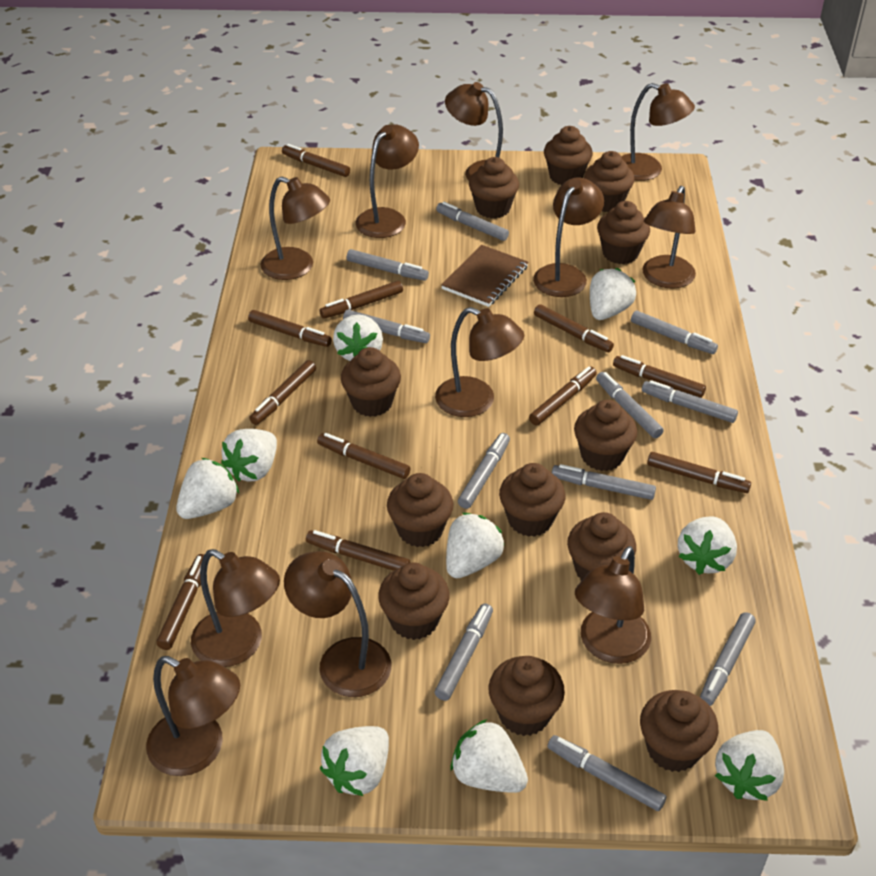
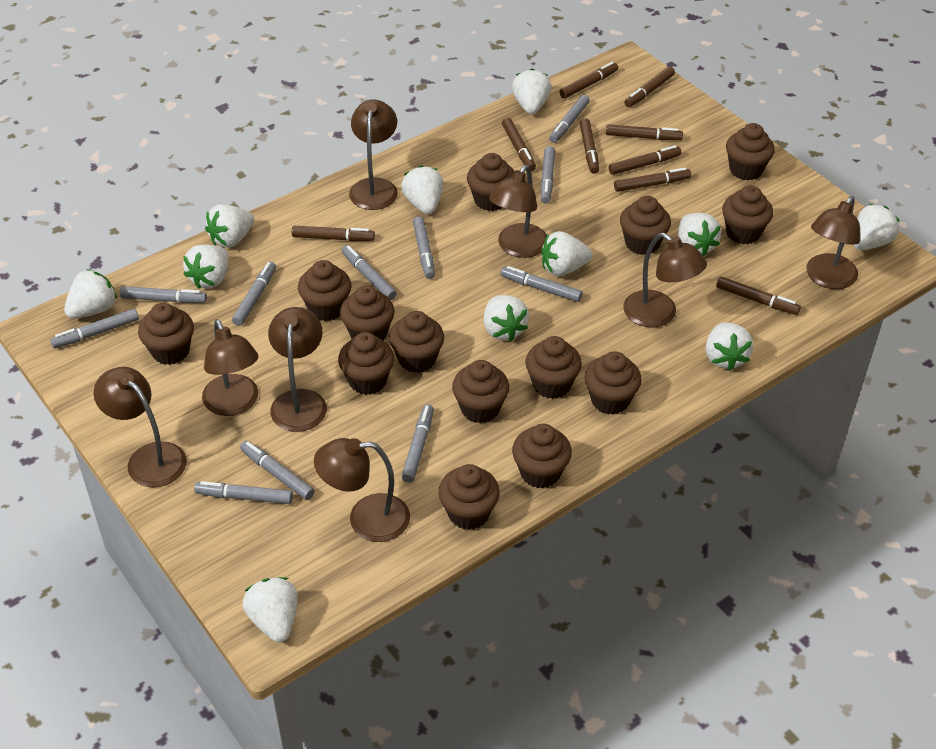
brown cupcake: [341,347,401,417] [378,563,450,640] [387,473,454,547] [469,157,519,219] [488,656,565,736] [499,463,565,537] [544,126,593,185] [567,512,636,581] [574,400,637,471] [584,151,634,212] [597,201,650,264] [640,690,718,772] = 12 -> [138,303,194,365] [298,260,351,321] [338,332,394,395] [340,285,395,341] [389,311,444,373] [439,464,500,530] [452,360,509,423] [467,153,514,211] [512,424,572,488] [525,336,582,399] [585,351,642,414] [620,196,671,255] [722,185,773,244] [726,123,775,180] = 14
brown lamp: [146,656,240,776] [191,549,280,667] [261,177,330,280] [284,551,391,697] [355,124,419,238] [435,307,524,417] [445,82,513,181] [533,178,604,297] [575,546,651,664] [621,83,695,181] [642,186,696,288] = 11 -> [94,367,187,488] [202,319,258,416] [268,307,327,432] [314,438,410,542] [349,99,398,210] [489,165,547,258] [623,233,707,328] [806,196,861,289] = 8
brown marker: [156,554,209,650] [248,310,332,347] [249,360,316,425] [282,144,350,177] [306,530,410,571] [317,433,410,479] [319,281,403,319] [529,366,597,425] [534,304,614,352] [613,355,706,398] [647,452,751,493] = 11 -> [292,226,375,241] [502,118,536,171] [560,62,618,99] [580,118,599,174] [606,124,683,140] [609,145,681,175] [614,168,691,192] [625,67,675,107] [716,276,801,315] = 9
brown notebook: [441,245,528,307] = 1 -> none = 0
white strawberry: [176,458,239,519] [221,429,277,482] [320,726,389,796] [333,314,383,361] [446,513,504,578] [450,719,528,793] [590,268,636,320] [678,516,737,575] [715,730,784,801] = 9 -> [64,269,117,319] [183,244,228,289] [205,204,254,248] [242,577,298,642] [401,165,443,214] [484,295,529,341] [512,68,551,114] [541,231,592,276] [678,213,721,257] [706,322,754,371] [853,204,900,250] = 11

